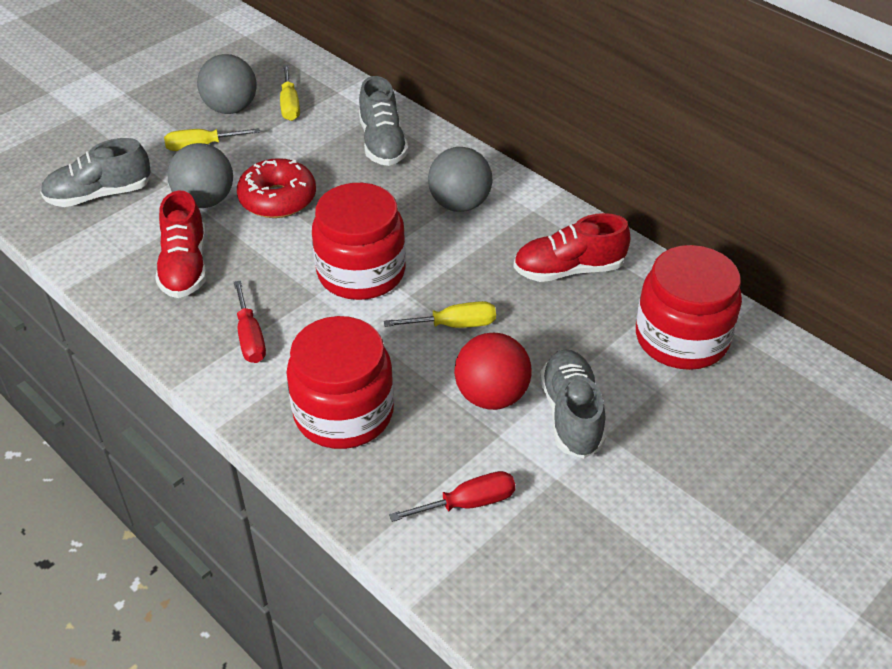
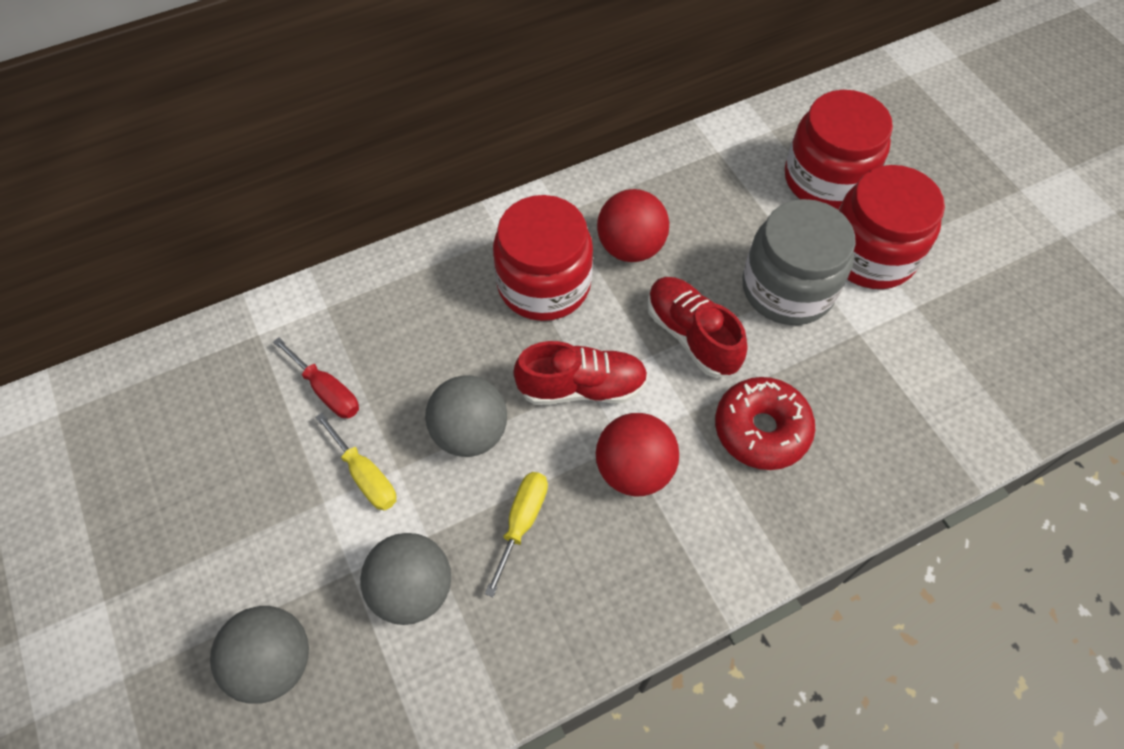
grey jar: none = 0 -> [742,199,856,325] = 1
grey shoe: [40,138,151,207] [359,76,409,166] [540,349,605,458] = 3 -> none = 0
red ball: [454,333,532,410] = 1 -> [596,413,679,496] [597,189,669,262] = 2
red screwdriver: [234,280,266,363] [389,471,516,522] = 2 -> [273,337,359,418] = 1
yellow screwdriver: [164,128,260,151] [280,65,300,121] [384,301,496,328] = 3 -> [315,413,397,510] [485,472,548,597] = 2

